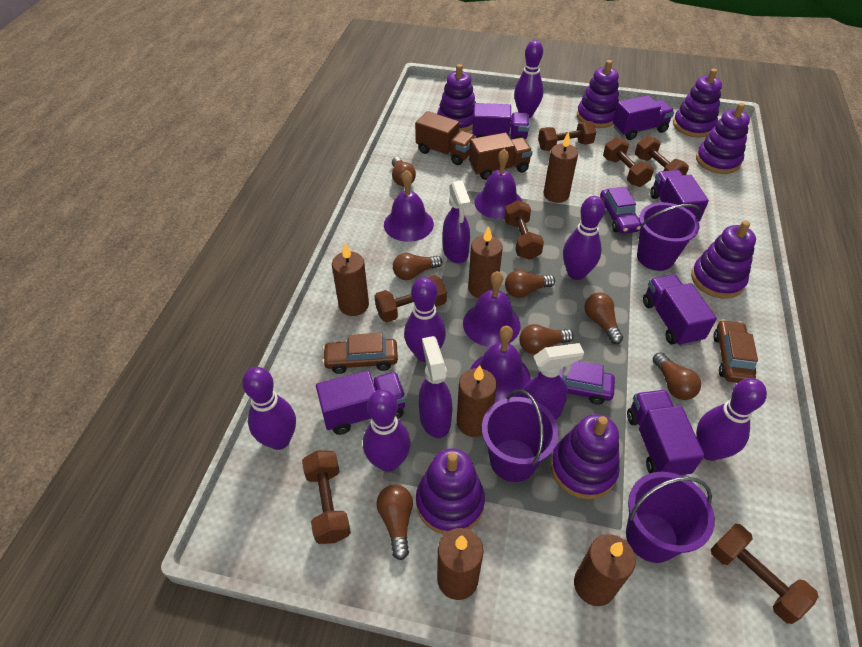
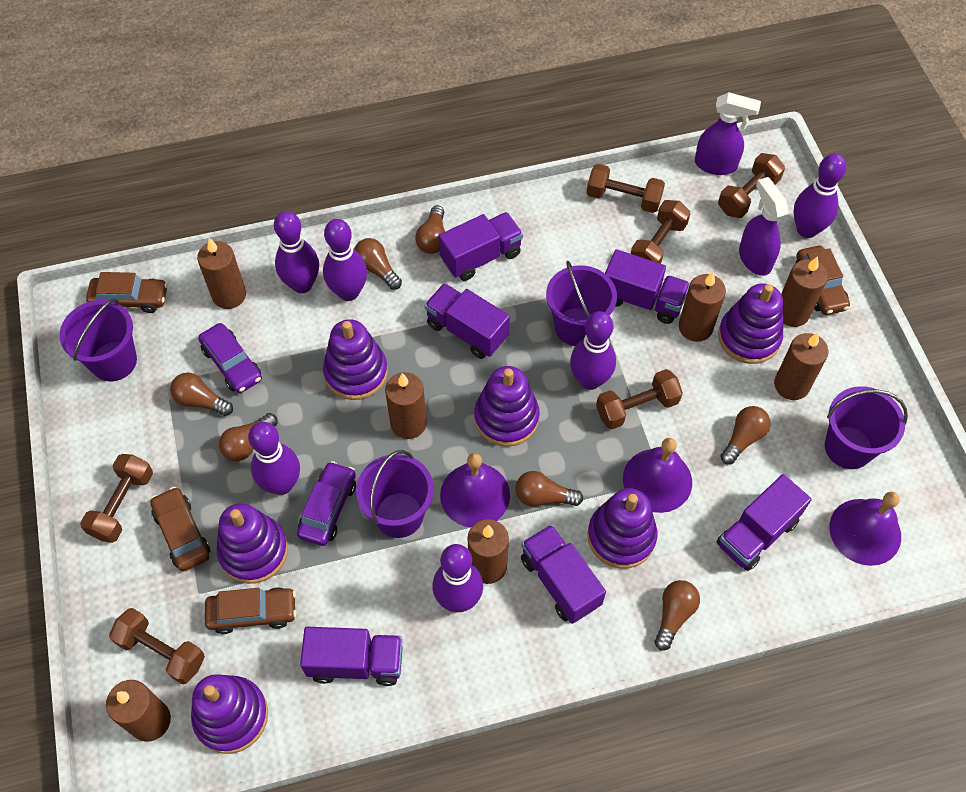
brown candle: [332,243,369,316] [437,528,484,600] [457,365,497,437] [468,226,503,298] [544,132,578,203] [574,534,636,606] = 6 -> [106,680,171,742] [197,238,246,309] [385,372,427,439] [468,519,509,584] [678,272,726,342] [774,333,829,400] [781,256,828,327] = 7
brown car: [322,333,398,374] [713,319,758,383] = 2 -> [86,272,168,313] [150,487,210,571] [205,587,296,634] [795,246,850,315] = 4
brown dumbbell: [302,450,351,544] [375,275,447,322] [504,200,544,260] [538,121,596,151] [603,137,654,187] [635,135,689,175] [711,524,819,624] = 7 -> [80,454,153,543] [109,608,205,684] [587,164,665,213] [596,369,683,429] [631,200,691,264] [718,153,785,218] = 6
brown truck: [415,111,476,165] [469,133,533,180] = 2 -> none = 0
purple bell: [384,170,434,242] [463,271,520,347] [470,326,531,403] [474,149,522,219] = 4 -> [440,453,510,527] [623,438,692,513] [830,492,901,566] = 3
purple bucket: [482,390,559,482] [626,472,715,563] [637,202,701,271] = 3 -> [59,299,137,381] [356,450,434,538] [546,261,617,346] [825,387,908,469] = 4
purple spray bottle: [419,336,452,438] [443,181,471,263] [519,343,584,420] = 3 -> [695,92,761,175] [739,177,788,276] = 2
purple stacking toy: [416,449,485,535] [437,64,476,132] [551,414,620,499] [577,60,619,128] [673,69,722,138] [691,221,756,299] [696,103,750,174] = 7 -> [191,674,268,754] [216,503,288,584] [323,319,388,400] [474,366,540,447] [587,488,657,569] [718,283,783,364] = 6

